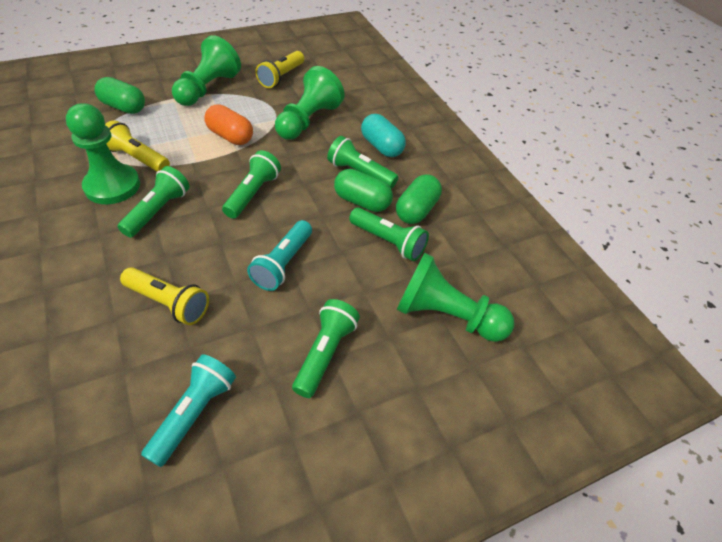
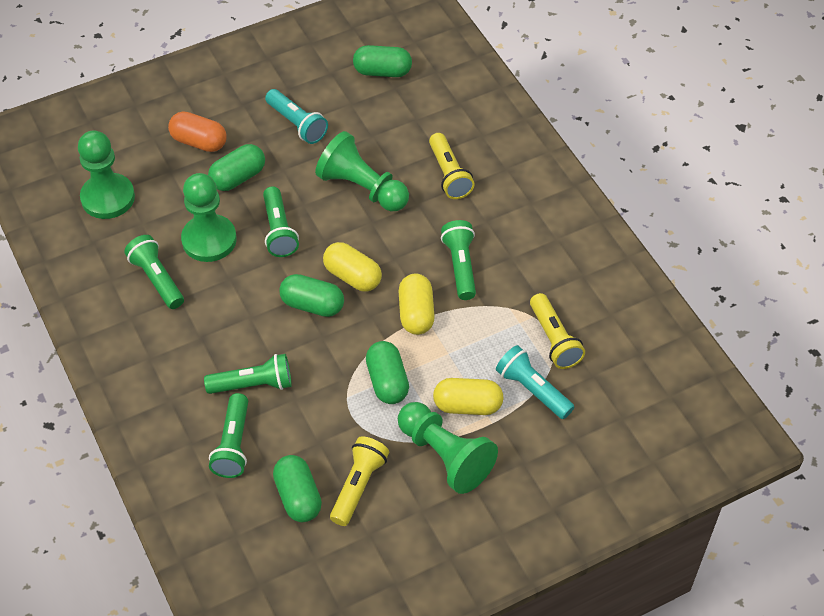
green capsule: [94,77,145,114] [334,169,393,212] [396,174,442,224] = 3 -> [208,144,265,191] [273,455,322,522] [279,274,344,317] [353,45,412,77] [366,341,409,404] = 5
turquoise capsule: [361,114,406,157] = 1 -> none = 0
yellow capsule: none = 0 -> [323,242,382,292] [399,274,435,335] [433,378,504,415] = 3

